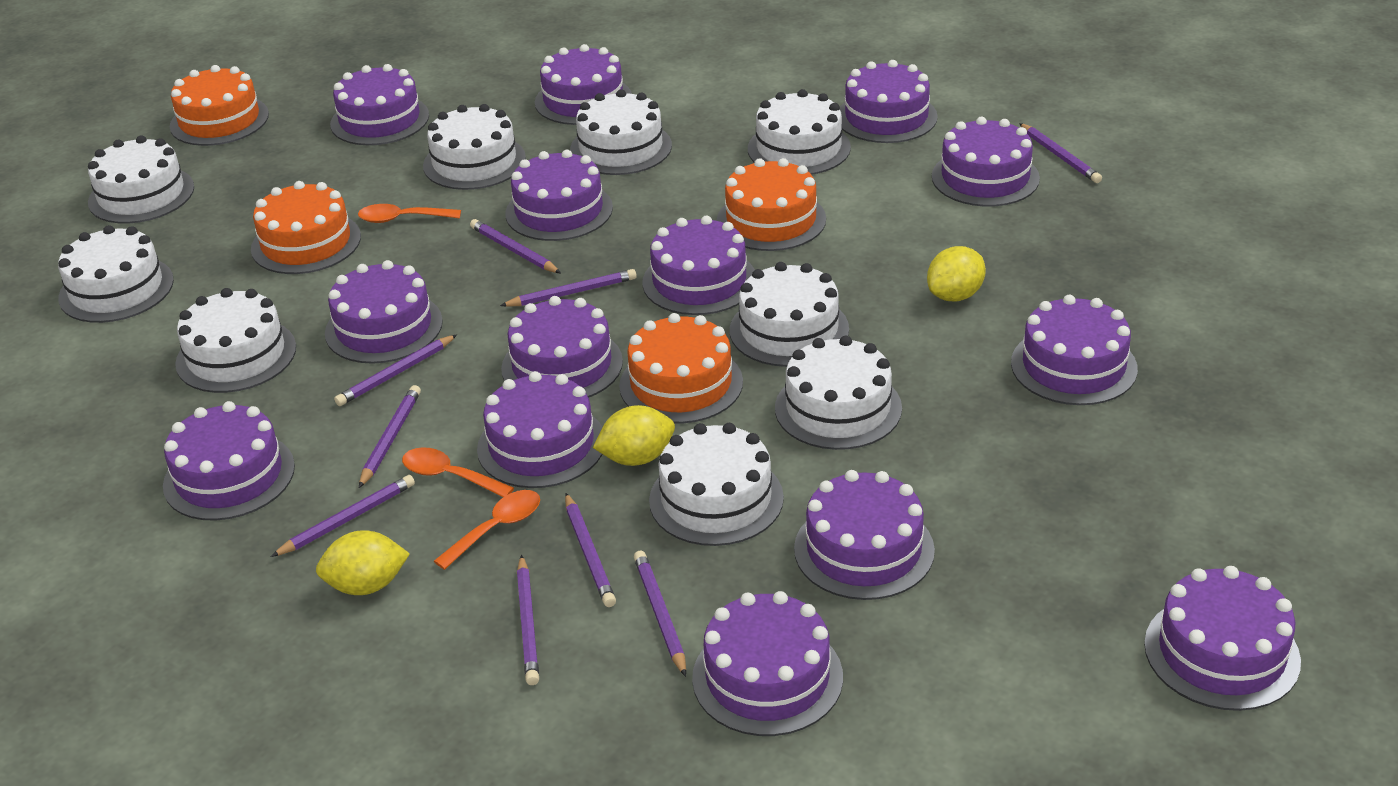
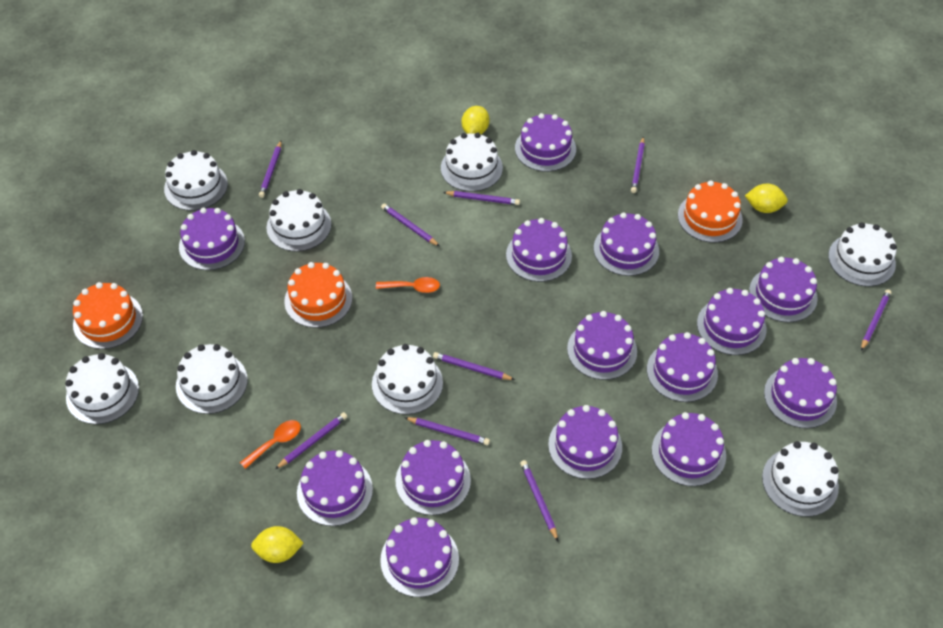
orange cake: [170,65,269,146] [251,181,361,274] [619,313,743,424] [717,158,826,251] = 4 -> [73,282,143,349] [284,262,352,328] [678,180,743,243] = 3
orange spoon: [358,204,461,223] [402,447,514,497] [434,490,540,570] = 3 -> [240,420,301,469] [376,277,440,293] = 2
white cake: [58,225,174,323] [88,135,194,224] [175,288,296,393] [423,104,526,190] [570,90,672,175] [649,423,784,546] [730,262,849,367] [748,89,851,175] [775,336,902,450] = 9 -> [65,353,139,424] [164,150,228,211] [176,344,248,414] [267,189,331,251] [372,344,443,414] [441,133,503,192] [762,441,839,517] [828,222,897,286] = 8

